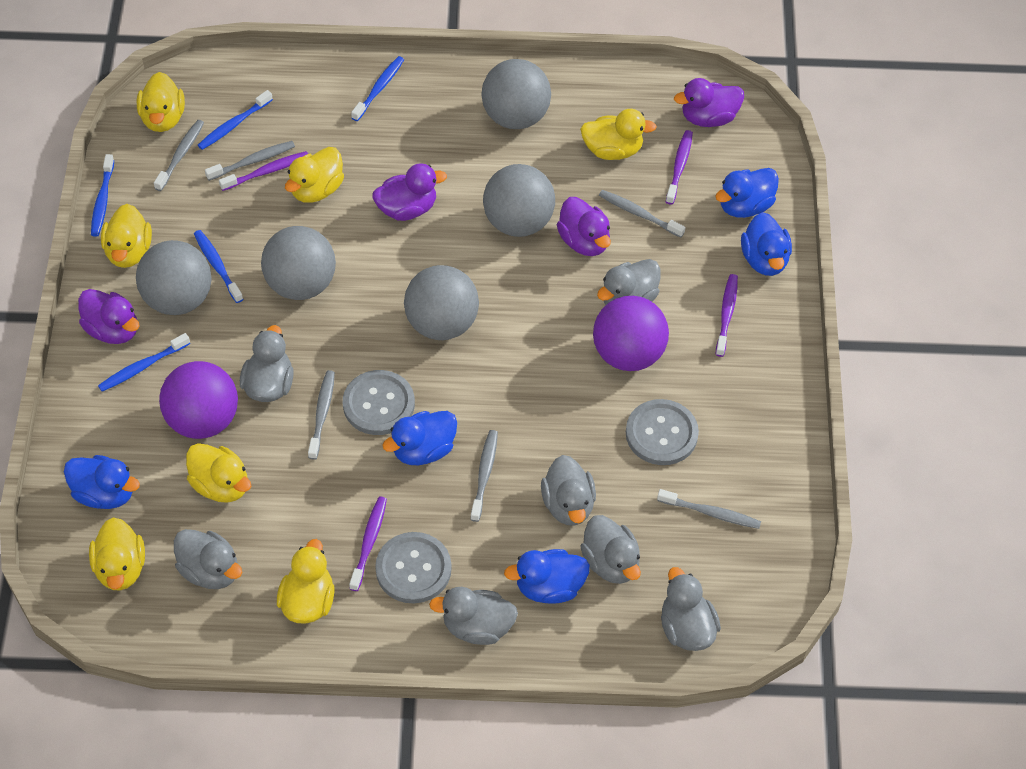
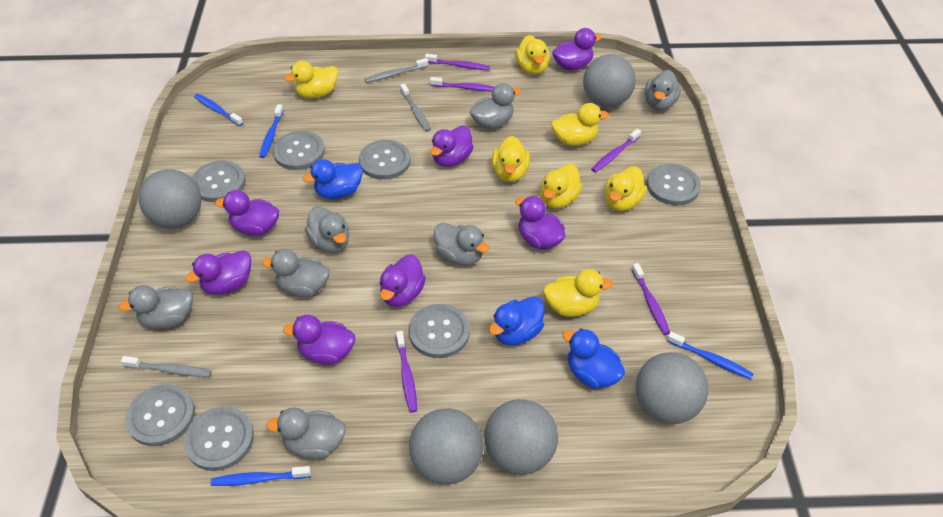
blue duck: [64,455,140,509] [382,411,457,465] [504,549,590,604] [715,168,779,218] [741,212,792,276] = 5 -> [303,159,363,199] [489,296,544,345] [562,328,625,389] = 3
blue toothbrush: [91,154,114,237] [98,333,190,392] [194,230,243,303] [198,90,273,150] [351,56,404,121] = 5 -> [194,94,243,126] [211,466,311,486] [259,104,284,158] [667,332,754,379] = 4
grey button: [343,370,415,435] [375,532,451,604] [626,399,699,465] = 3 -> [125,384,195,446] [184,406,254,471] [192,161,246,202] [273,131,325,170] [359,140,411,180] [409,304,470,358] [646,163,701,206] = 7
grey toothbrush: [154,120,204,191] [205,141,295,181] [308,370,335,460] [470,430,498,522] [599,190,685,238] [657,489,761,529] = 6 -> [121,356,212,377] [365,58,428,83] [400,83,431,132] = 3
purple ball: [159,361,238,439] [593,296,669,371] = 2 -> none = 0
purple duck: [78,289,139,344] [372,163,447,221] [557,197,611,256] [674,78,744,127] = 4 -> [185,250,251,295] [215,190,279,236] [283,315,355,365] [380,254,426,307] [430,125,474,167] [515,196,565,250] [552,28,602,70] = 7
purple toothbrush: [219,151,308,191] [349,497,387,591] [666,130,693,205] [715,274,738,357] = 4 -> [396,331,417,413] [425,53,490,70] [430,77,494,91] [591,129,641,172] [632,263,670,335] = 5

